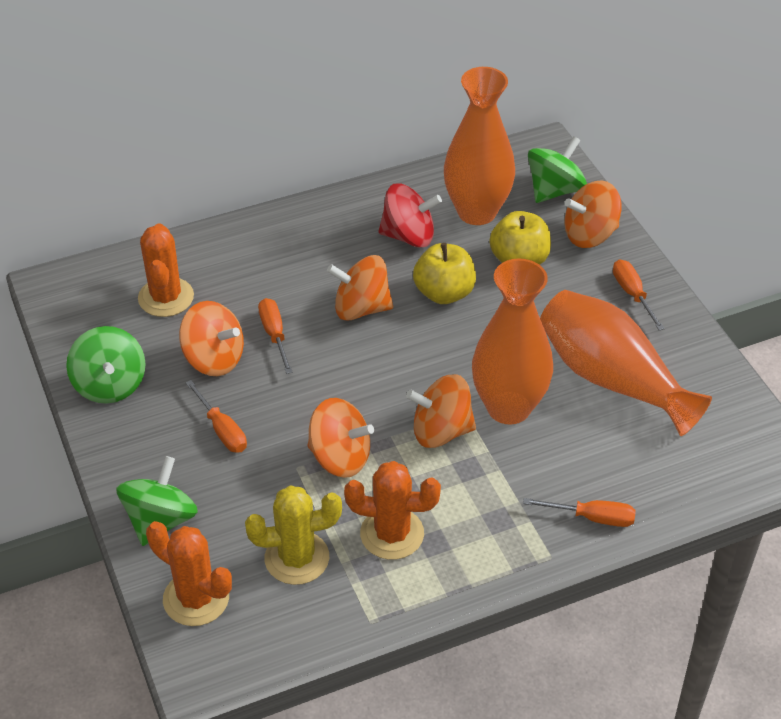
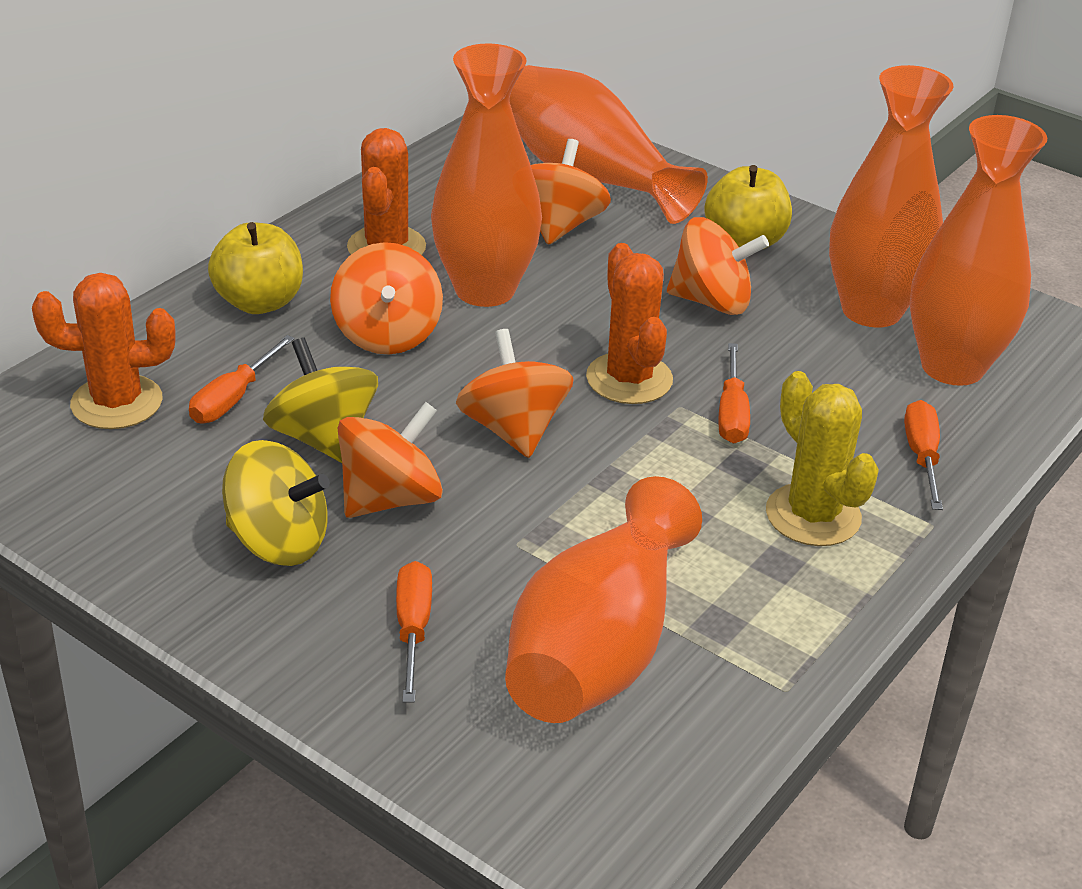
green spinning top: [66,326,146,404] [116,456,198,546] [528,136,587,203] = 3 -> none = 0
orange vase: [444,67,515,225] [472,259,553,425] [540,290,712,436] = 3 -> [431,43,542,307] [505,476,702,723] [509,65,708,224] [829,65,954,328] [910,115,1047,386] = 5
red spinning top: [378,183,442,248] = 1 -> none = 0
yellow spinning top: none = 0 -> [222,440,330,566] [263,337,378,463] = 2

